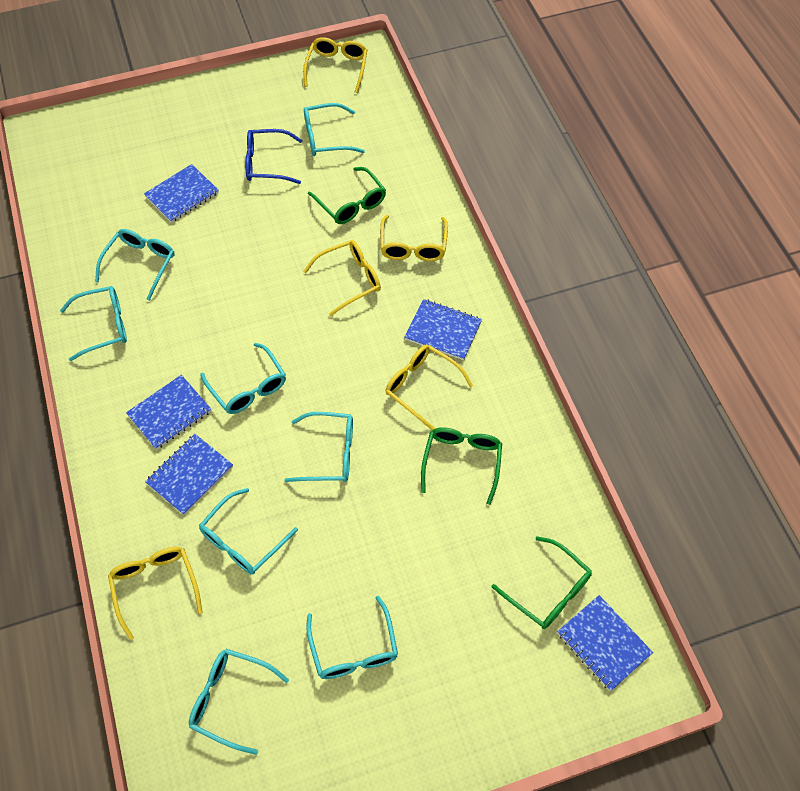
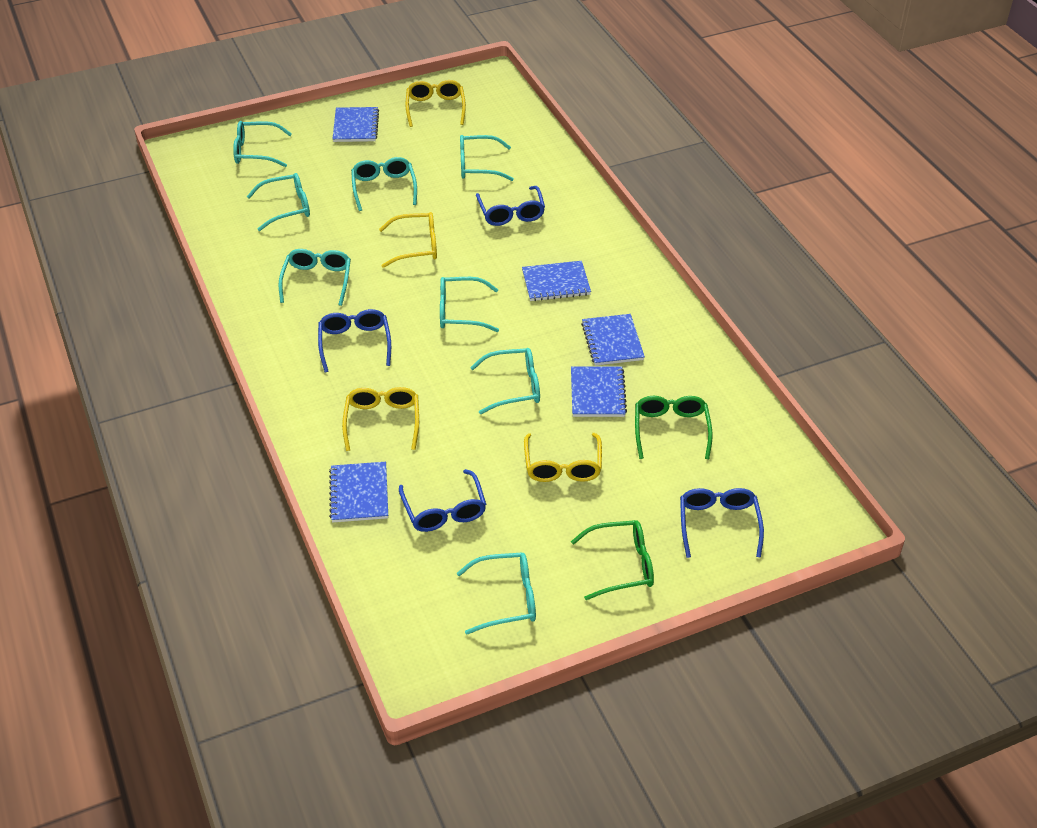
blue glasses: [245,129,303,184] = 1 -> [318,309,391,373] [399,469,486,532] [476,186,545,226] [680,488,764,558] = 4
green glasses: [308,167,386,224] [421,427,502,505] [492,536,592,629] = 3 -> [571,520,654,600] [635,396,713,459] = 2
yellow glasses: [108,547,203,640] [303,37,367,93] [303,240,381,316] [380,215,448,261] [386,345,473,430] = 5 -> [342,387,419,451] [379,212,437,268] [406,80,466,127] [524,433,602,482] = 4

